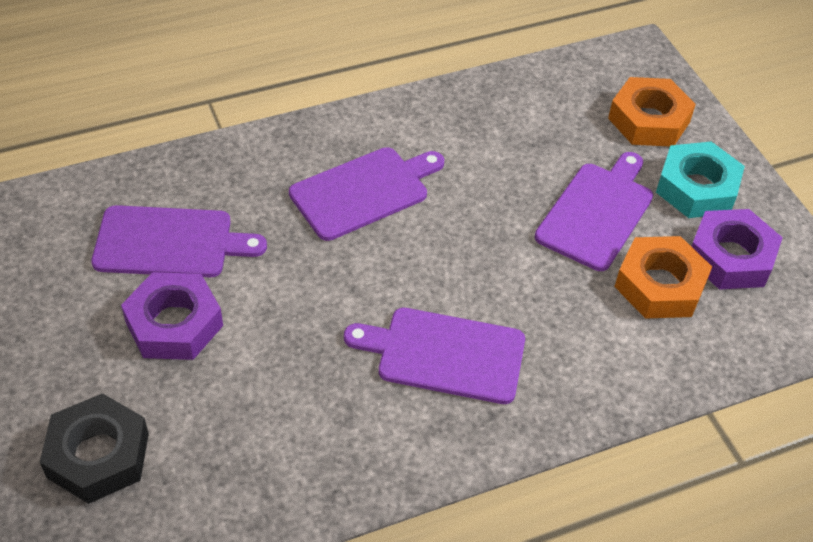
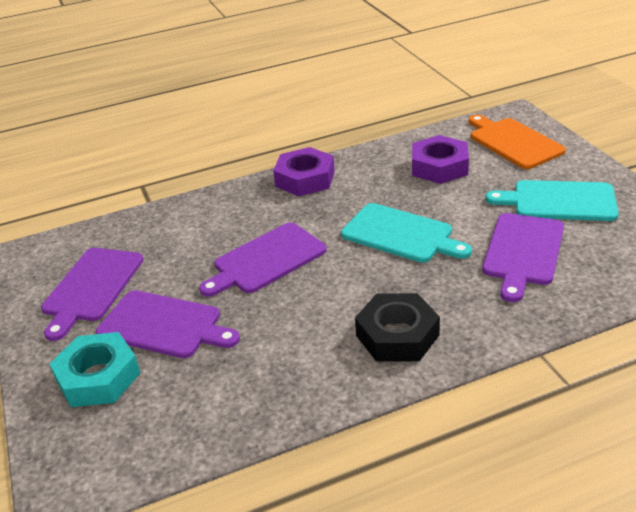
orange cutting board: none = 0 -> [469,115,566,169] = 1
orange nut: [608,77,696,146] [614,236,712,319] = 2 -> none = 0
turquoise cutting board: none = 0 -> [341,203,472,263] [486,180,619,221] = 2

